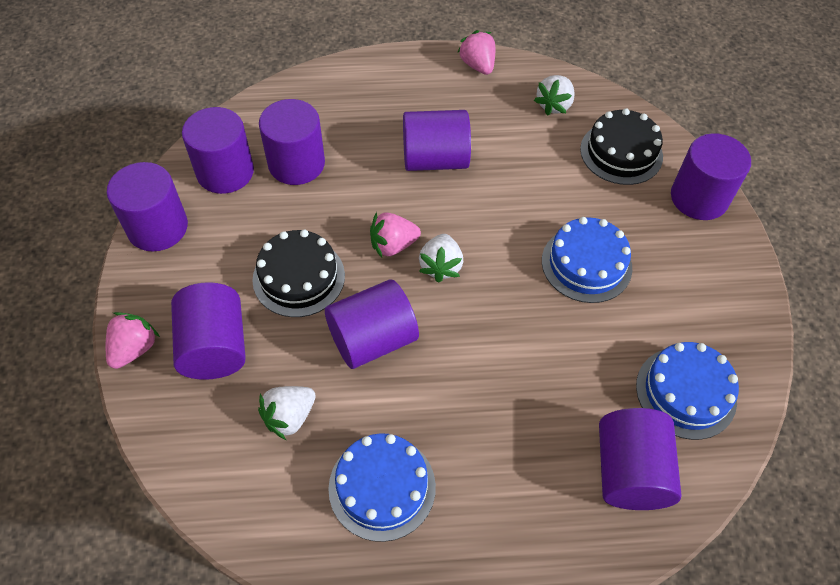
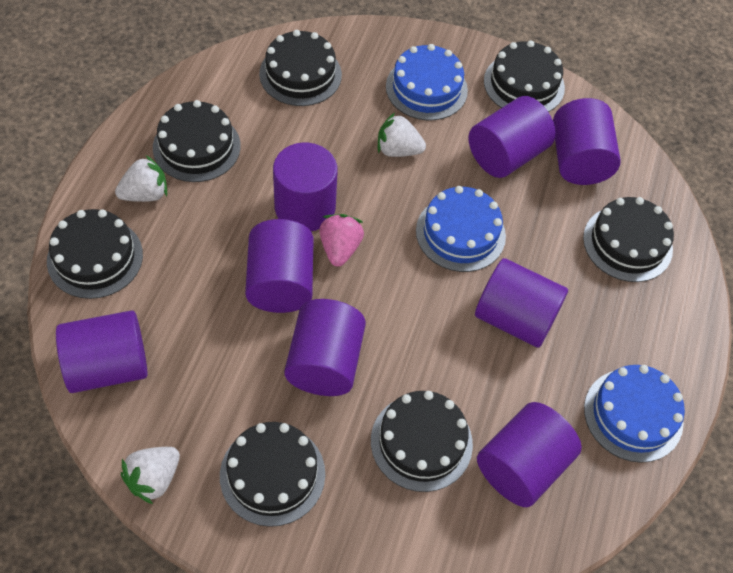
black cake: [252,230,345,317] [580,108,663,185] = 2 -> [47,209,143,299] [153,100,241,182] [220,422,325,527] [259,30,342,106] [371,391,473,492] [484,40,565,112] [583,197,674,282] = 7
pink strawberry: [106,312,160,369] [370,212,421,258] [457,30,495,75] = 3 -> [319,214,364,267] = 1

